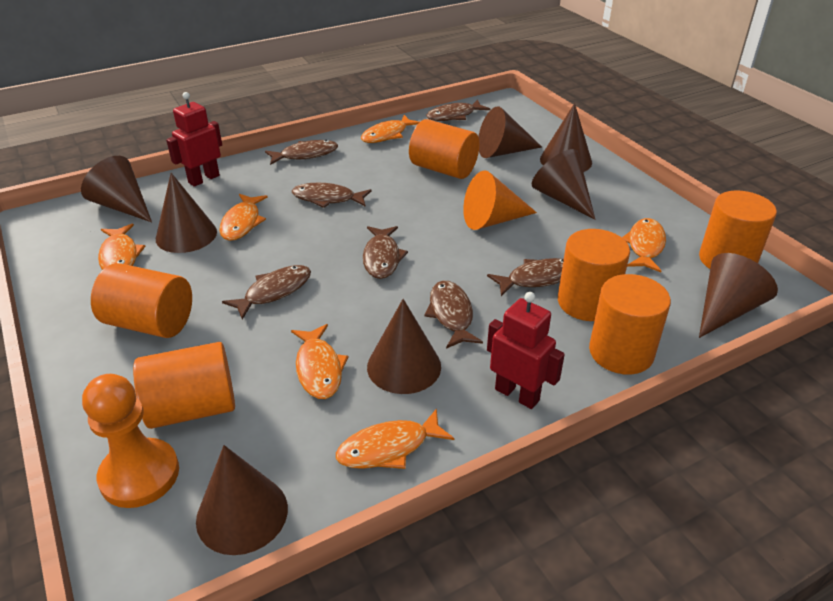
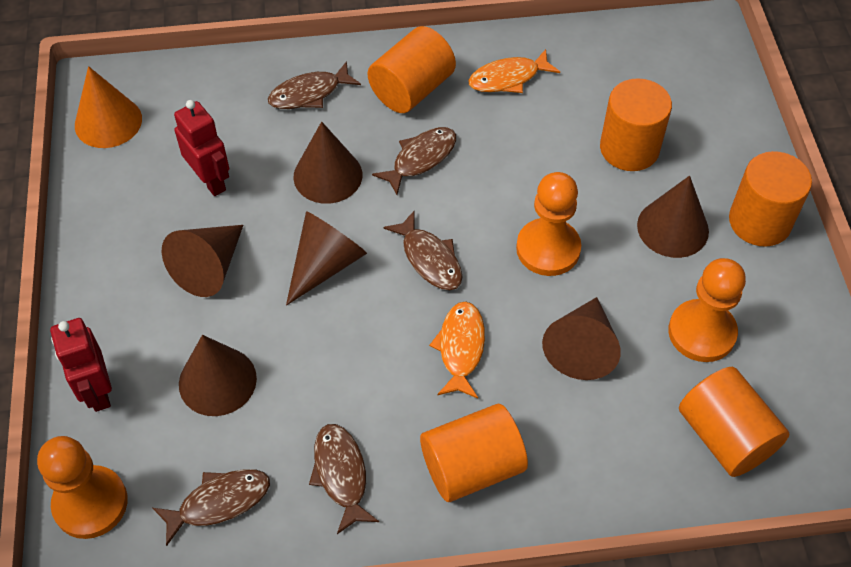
brown cone: [81,156,152,222] [156,173,217,253] [196,445,288,555] [367,299,441,394] [479,107,542,158] [532,149,596,220] [540,103,592,172] [699,253,778,338] = 8 -> [162,225,243,297] [179,335,257,416] [286,211,367,306] [293,121,363,204] [542,297,621,380] [637,176,709,258] = 6
brown fish: [222,265,311,320] [265,140,338,165] [292,183,372,208] [363,226,408,279] [424,281,483,349] [426,100,490,121] [487,258,564,296] = 7 -> [153,469,270,546] [268,61,361,109] [309,424,379,534] [372,127,456,195] [383,211,462,290] = 5
orange cylinder: [91,263,192,338] [133,342,235,429] [409,119,479,179] [558,229,630,321] [589,274,671,375] [699,190,777,269] = 6 -> [367,26,456,113] [420,404,528,502] [600,78,672,171] [679,367,790,477] [729,151,812,247] = 5
orange fish: [98,224,146,270] [219,194,268,241] [291,324,348,399] [336,408,454,469] [361,115,419,143] [622,218,666,272] = 6 -> [429,301,485,398] [468,49,560,93] = 2
orange pawn: [82,374,179,508] = 1 -> [37,436,128,539] [516,172,581,276] [668,258,746,362] = 3

